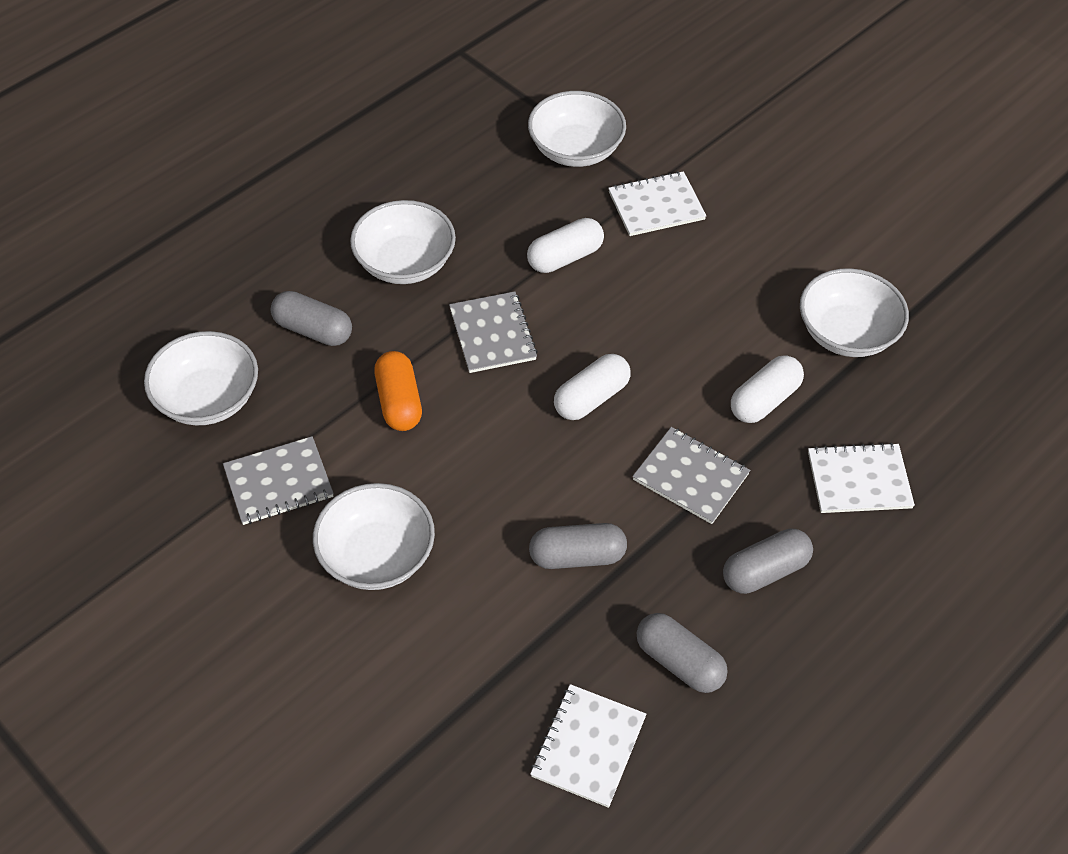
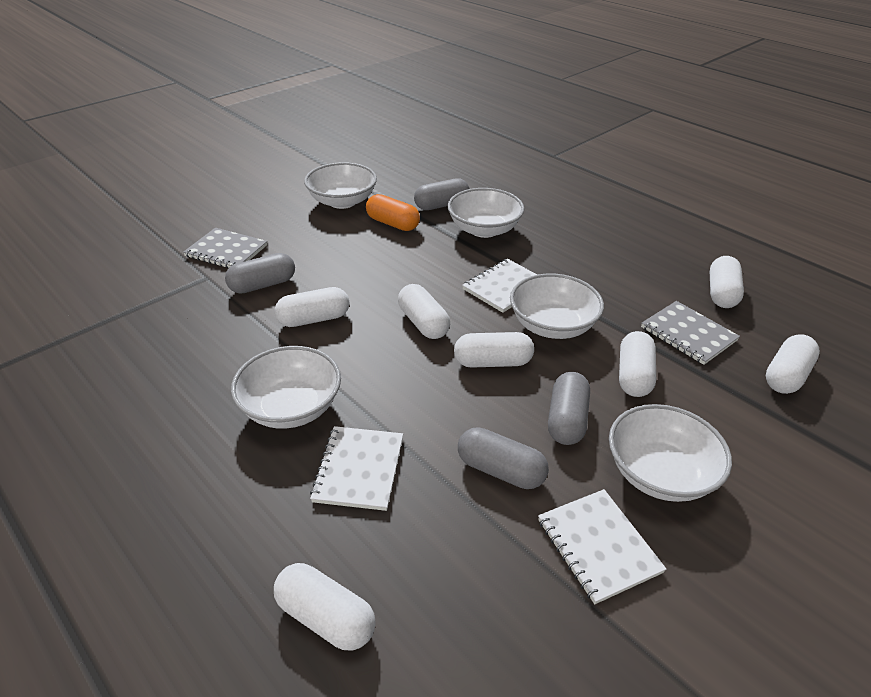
grey notebook: [223,436,334,525] [449,291,538,373] [632,427,750,524] = 3 -> [183,228,267,268] [641,301,740,365] = 2
white capsule: [527,218,604,273] [554,354,631,420] [731,355,804,423] = 3 -> [274,563,376,651] [275,287,350,327] [398,284,450,339] [454,332,534,368] [619,331,656,397] [710,256,744,308] [766,335,820,394] = 7

